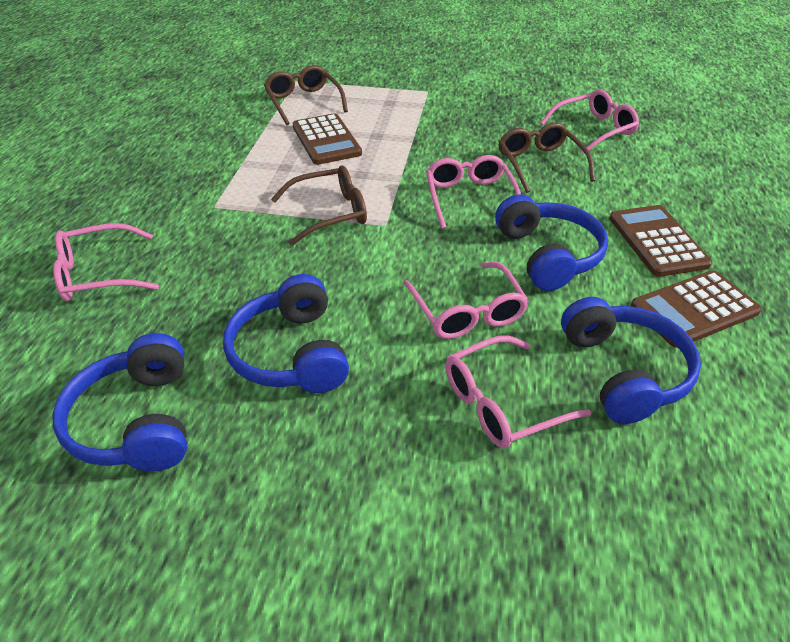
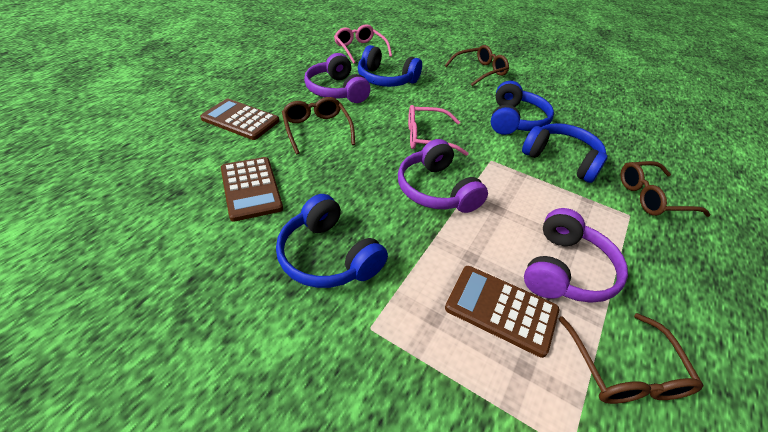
brown glasses: [264,65,348,125] [271,165,367,246] [498,123,595,193] = 3 -> [282,97,355,155] [445,45,509,86] [559,313,703,404] [620,161,711,217] = 4
pink glasses: [53,223,159,301] [403,262,529,339] [426,155,521,229] [445,336,592,448] [540,89,639,154] = 5 -> [334,24,392,64] [408,105,469,156] = 2
purple headphones: none = 0 -> [304,53,371,103] [398,139,488,213] [524,208,628,303] = 3

